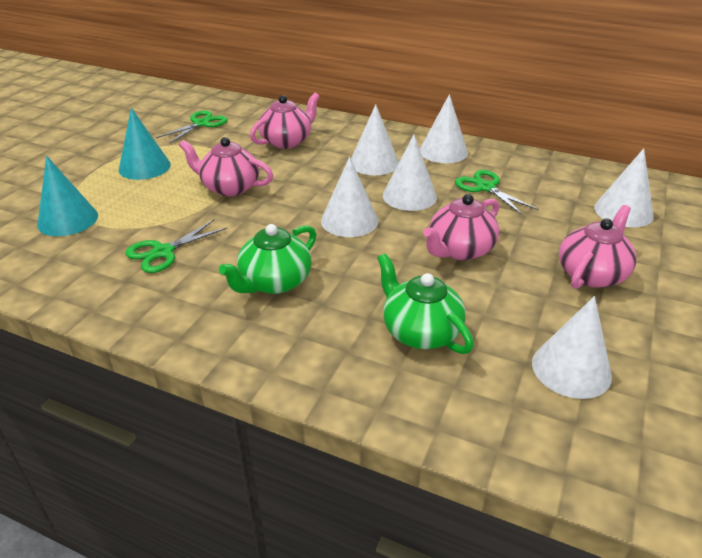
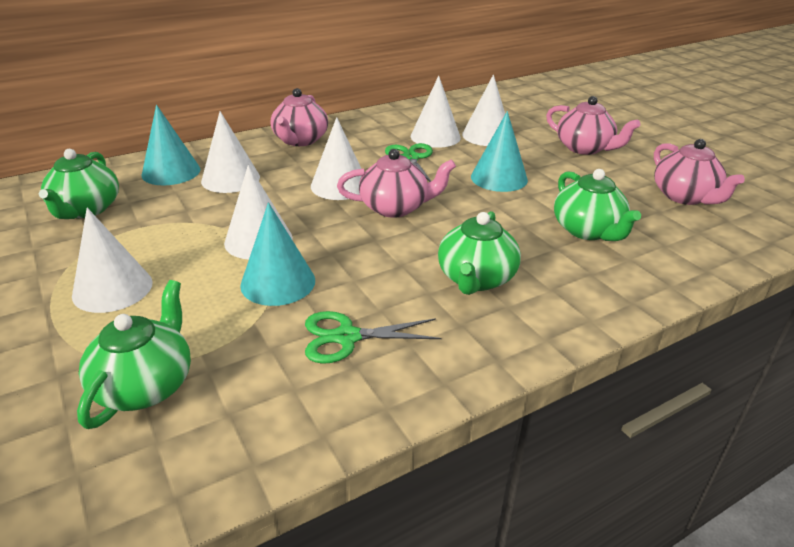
green scissors: [125,220,227,273] [156,110,228,144] [455,170,538,216] = 3 -> [305,311,441,364] [385,143,433,182] = 2
green teapot: [219,224,317,294] [377,253,474,354] = 2 -> [39,149,119,219] [77,280,191,429] [438,211,521,295] [554,169,641,241] = 4
turquoise cone: [37,156,98,236] [119,108,171,180] = 2 -> [141,105,200,185] [240,202,315,306] [471,111,528,192] = 3

